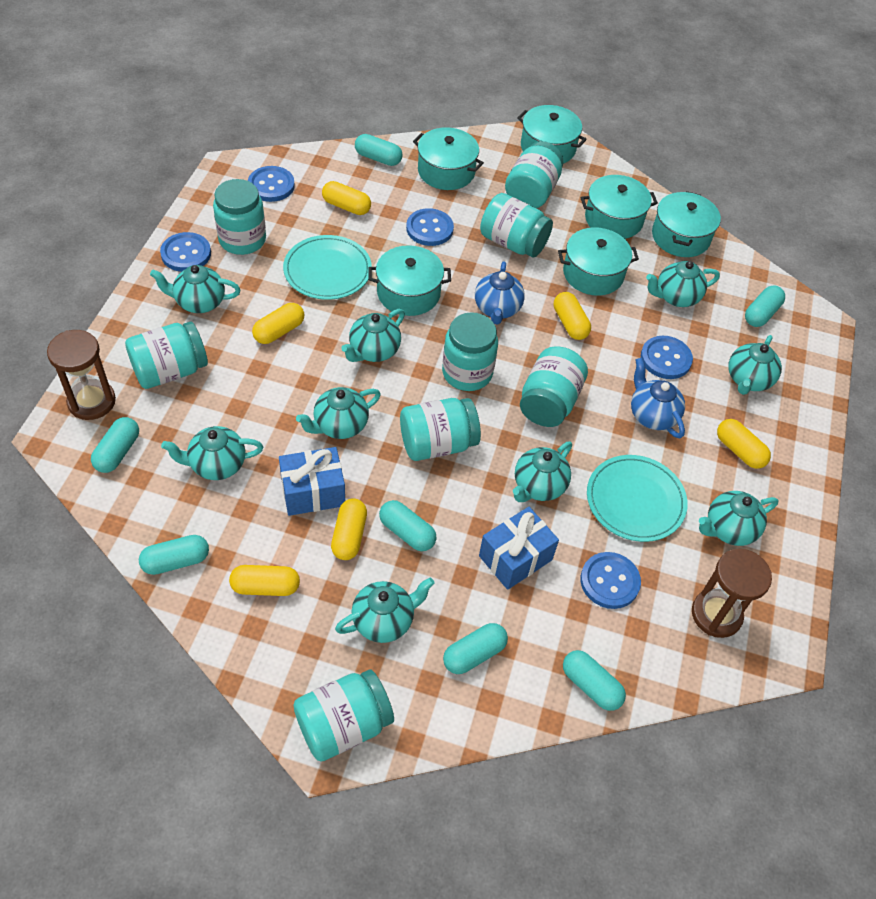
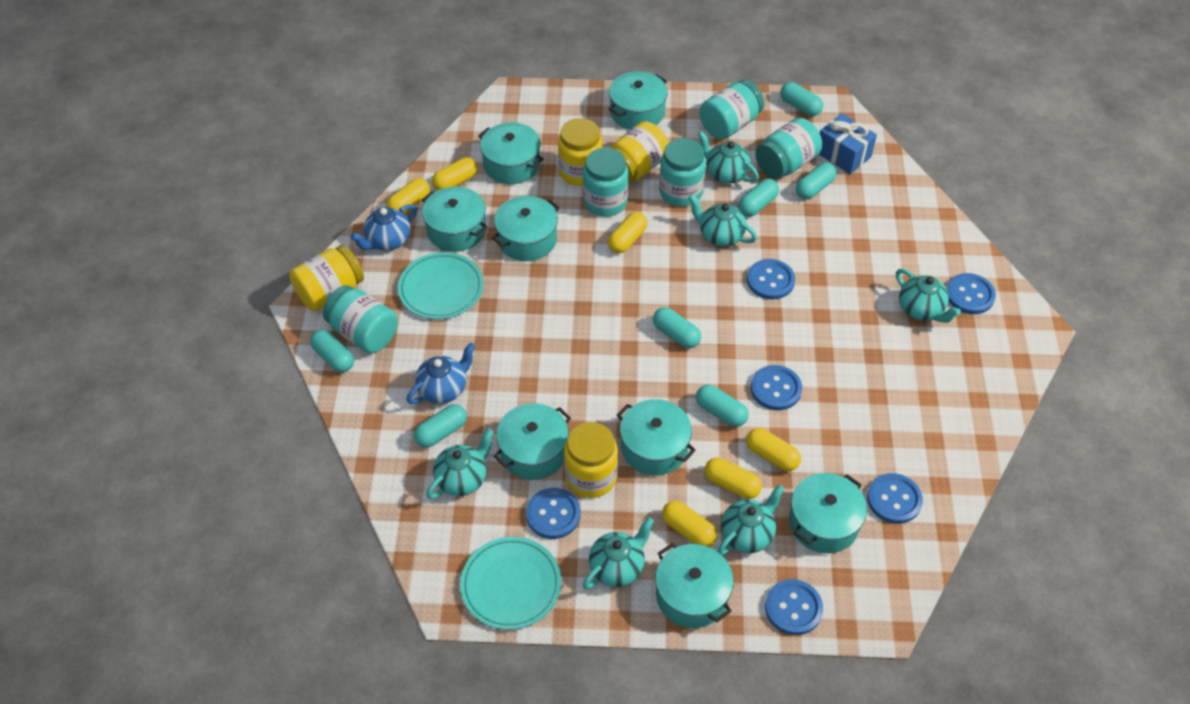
blue button: [160,232,211,272] [248,166,295,202] [406,208,454,246] [580,552,641,609] [641,336,693,379] = 5 -> [526,488,580,539] [747,259,795,300] [751,365,802,410] [765,579,823,635] [867,473,923,524] [946,273,996,314] = 6
blue gift: [279,447,345,516] [479,507,559,590] = 2 -> [819,113,877,174] = 1
brown hourglass: [47,330,116,420] [692,549,772,638] = 2 -> none = 0
turquoise jar: [125,322,208,389] [213,179,266,255] [293,669,394,762] [400,398,481,461] [442,312,498,391] [480,193,553,258] [505,141,563,208] [520,346,588,427] = 8 -> [323,285,398,353] [583,148,629,217] [659,138,706,206] [700,80,764,140] [755,118,822,179] = 5
turquoise pot: [369,245,451,316] [413,127,484,190] [517,105,587,164] [558,227,639,296] [580,175,658,239] [652,191,721,257] = 6 -> [422,187,488,252] [478,122,544,184] [492,196,560,261] [494,403,571,480] [609,71,668,130] [617,399,696,476] [655,543,734,628] [789,473,867,553] = 8
turquoise teapot: [150,265,241,313] [161,426,263,480] [296,387,381,439] [335,577,434,643] [341,309,405,362] [513,442,572,502] [646,261,720,307] [699,491,779,546] [728,335,782,395] = 9 -> [426,429,494,499] [583,517,654,589] [688,194,757,246] [698,131,759,184] [717,484,784,555] [896,269,961,323] = 6
yellow jar: none = 0 -> [289,245,364,311] [558,118,603,186] [564,422,618,498] [610,121,669,184] = 4

